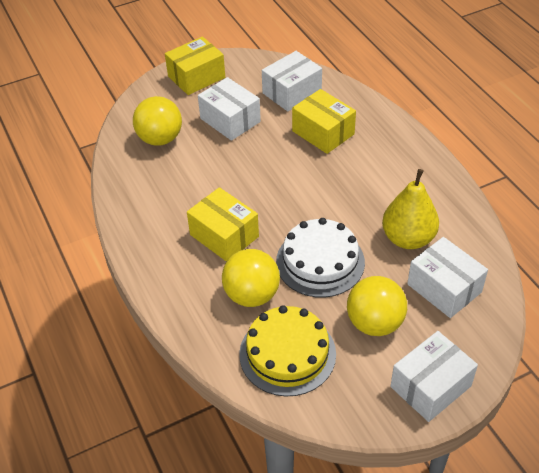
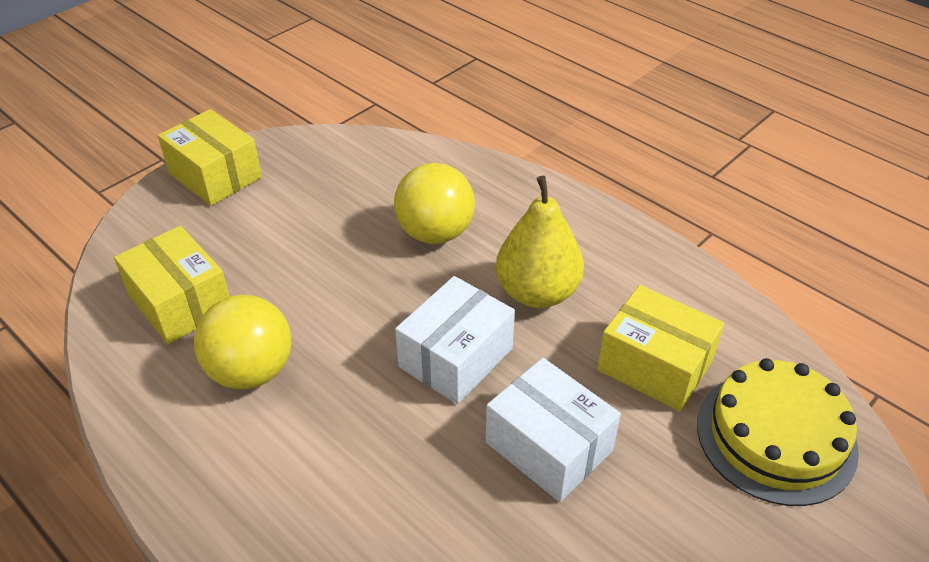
white box: [198,77,261,141] [262,51,322,111] [390,331,478,422] [407,237,488,318] = 4 -> [395,276,515,404] [486,358,621,502] = 2
white cake: [276,218,365,298] = 1 -> none = 0
yellow ball: [133,96,182,146] [222,249,280,307] [347,276,407,336] = 3 -> [194,295,291,389] [394,163,475,244] = 2

